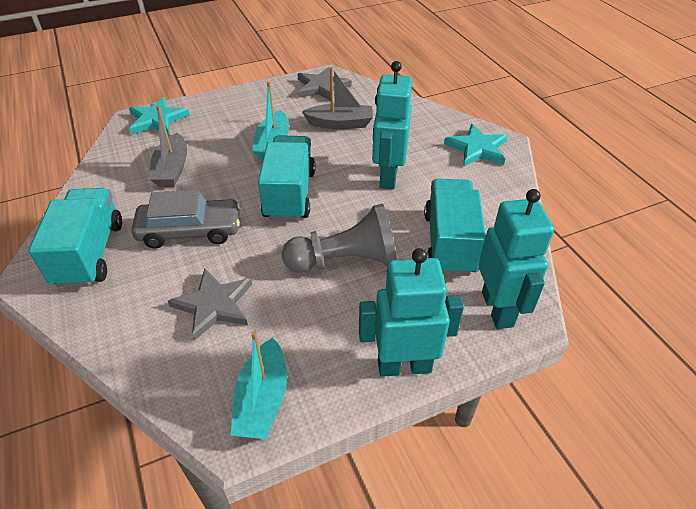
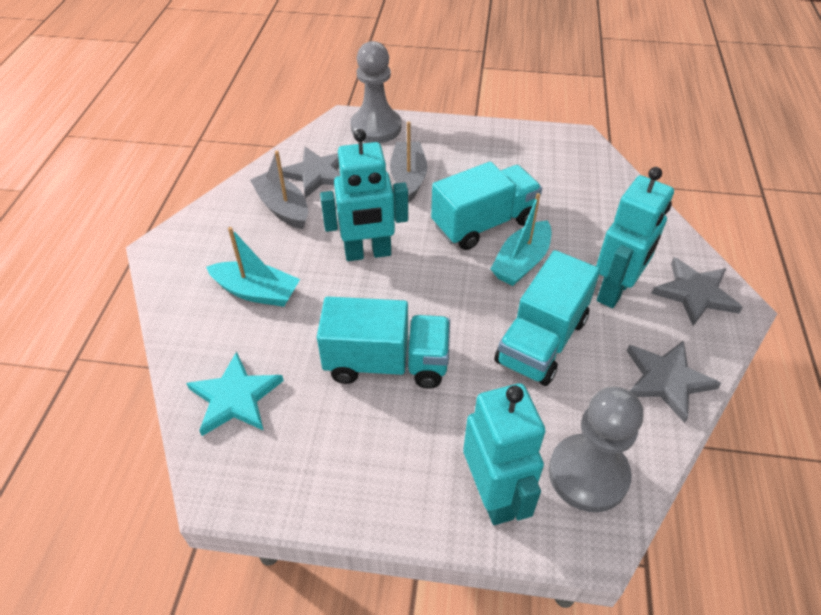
grey car: [131,190,241,249] = 1 -> none = 0
grey pawn: [282,204,397,273] = 1 -> [350,41,402,143] [548,387,643,512] = 2
grey star: [168,268,252,341] [298,67,351,101] = 2 -> [282,147,340,198] [627,340,721,423] [651,257,743,326] = 3
turquoise star: [129,97,190,135] [444,124,508,166] = 2 -> [186,351,284,436] = 1

